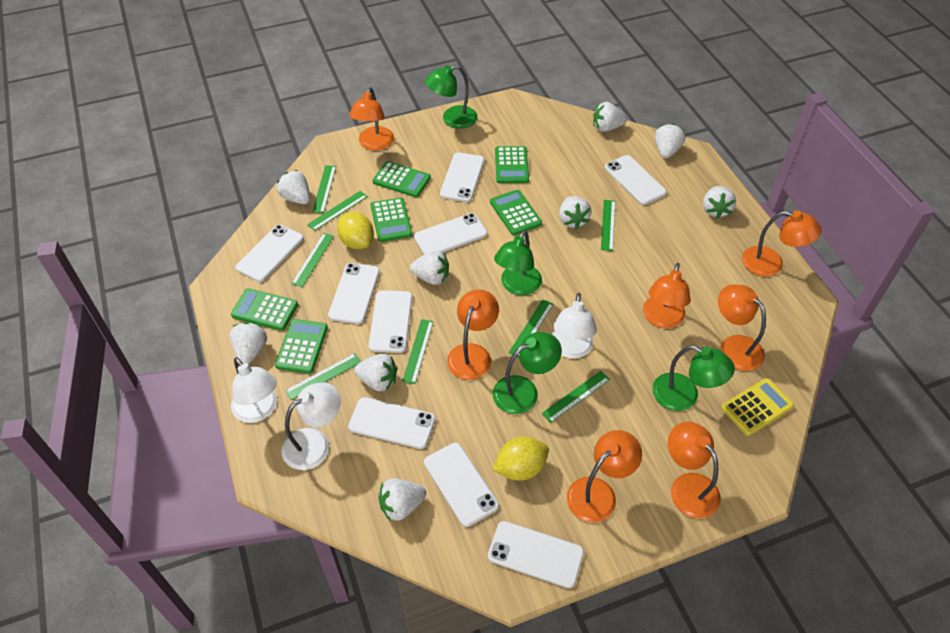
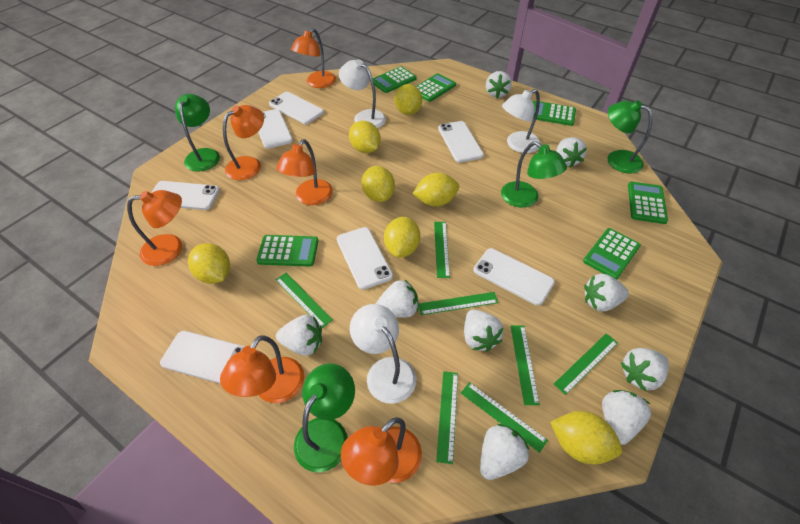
green ruler: [285,353,361,400] [291,233,334,287] [307,191,368,231] [312,165,336,213] [402,319,434,384] [509,299,554,358] [541,371,610,423] [601,200,615,251] = 8 -> [275,273,333,328] [418,292,498,315] [434,222,450,278] [436,371,458,464] [461,382,548,453] [511,325,540,405] [554,333,618,395] = 7
orange lamp: [349,87,394,150] [447,289,499,380] [567,430,642,522] [643,263,691,328] [668,421,721,518] [718,284,766,371] [742,210,821,276] = 7 -> [127,190,182,266] [220,336,304,403] [223,105,264,180] [276,139,333,205] [291,28,336,88] [341,417,422,486] = 6
white phone: [235,225,303,282] [328,263,380,324] [348,397,435,449] [368,290,412,353] [414,213,487,254] [424,443,499,527] [440,152,484,202] [488,521,584,588] [605,155,667,205] = 9 -> [151,181,220,210] [160,331,245,384] [258,109,293,149] [269,92,324,124] [337,227,393,290] [438,121,484,163] [473,248,555,305] = 7
yellow calculator: [721,378,794,436] = 1 -> none = 0
yellow lemon: [337,212,374,249] [493,437,549,481] = 2 -> [188,243,230,284] [349,121,381,153] [361,166,395,202] [384,217,420,258] [395,84,422,115] [412,173,459,207] [550,411,622,464] = 7

